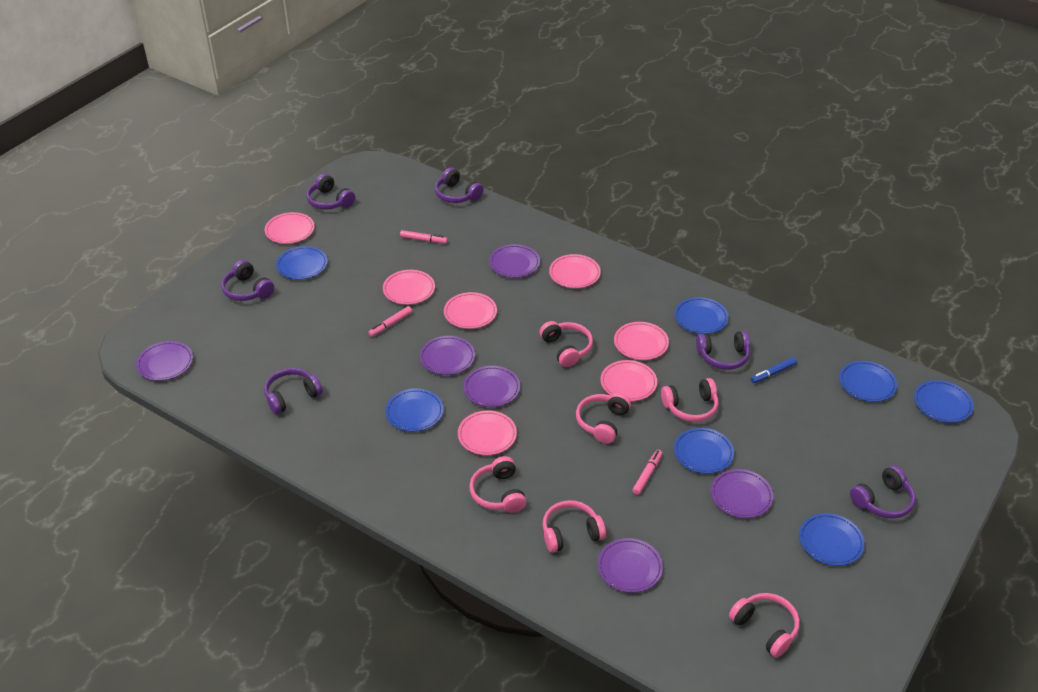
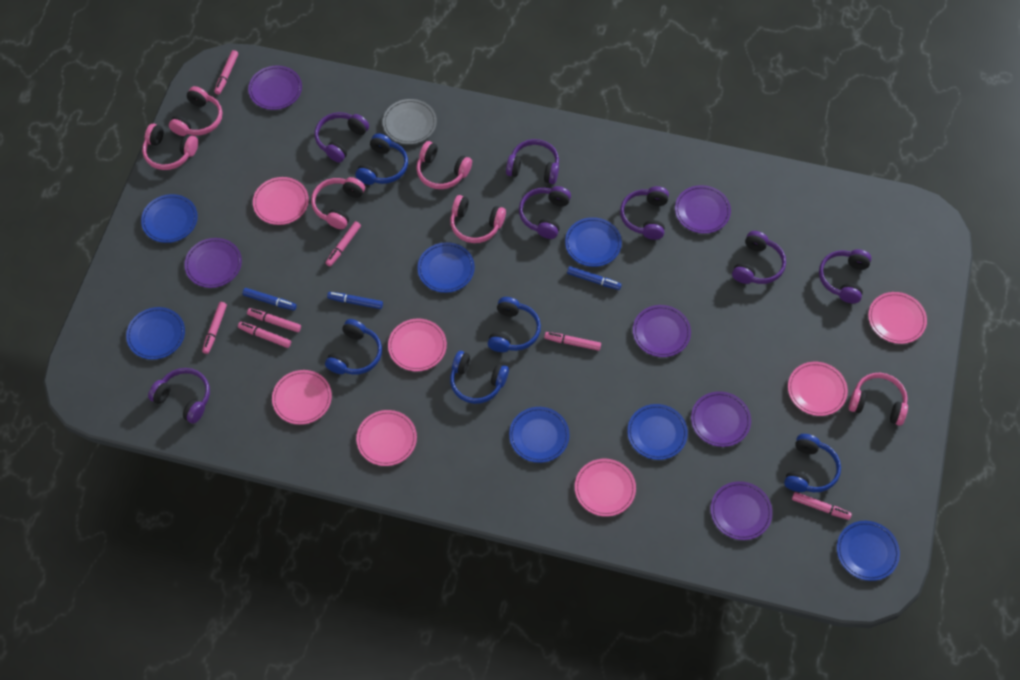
blue headphones: none = 0 -> [325,319,382,375] [355,133,408,185] [450,351,509,404] [488,297,541,352] [784,434,841,492] = 5
blue marker: [751,357,797,383] = 1 -> [242,288,297,311] [327,292,383,309] [567,266,622,290] = 3
grey plate: none = 0 -> [382,99,437,144] = 1
pink marker: [368,306,412,337] [400,230,448,244] [632,450,662,495] = 3 -> [202,302,227,354] [214,50,238,94] [238,322,291,348] [247,308,301,332] [326,221,361,267] [544,332,601,351] [792,492,852,520] = 7
purple headphones: [221,260,274,301] [264,368,323,414] [306,174,355,210] [435,168,484,203] [696,331,750,370] [850,465,916,519] = 6 -> [148,368,210,424] [315,112,369,163] [506,139,559,184] [519,186,571,239] [620,186,669,240] [732,231,786,284] [819,249,872,303] = 7

